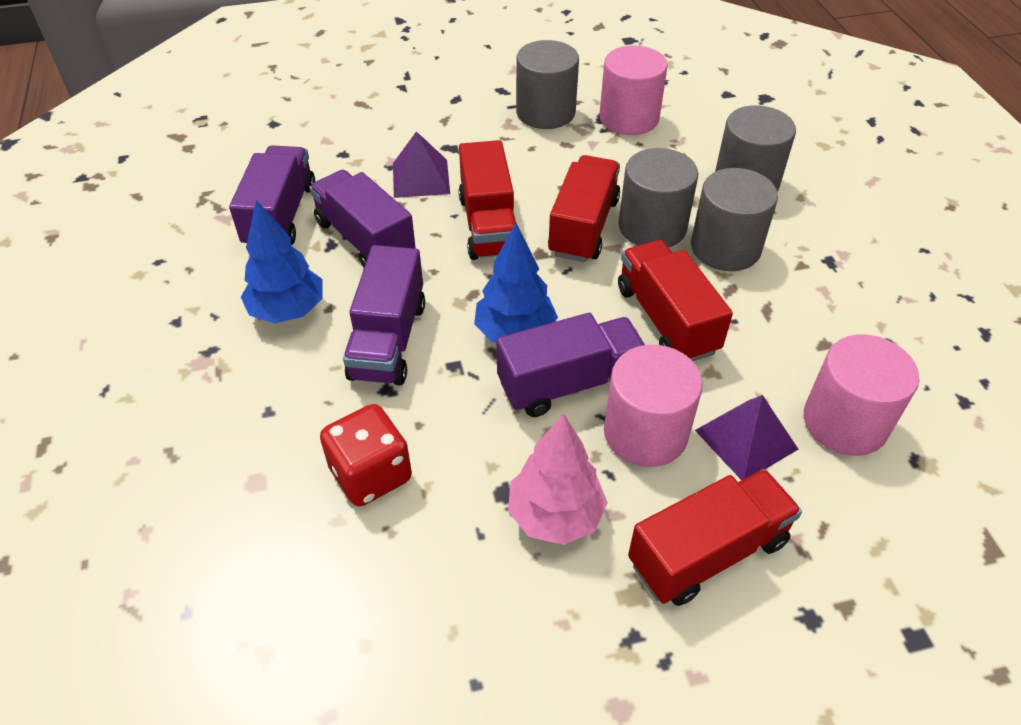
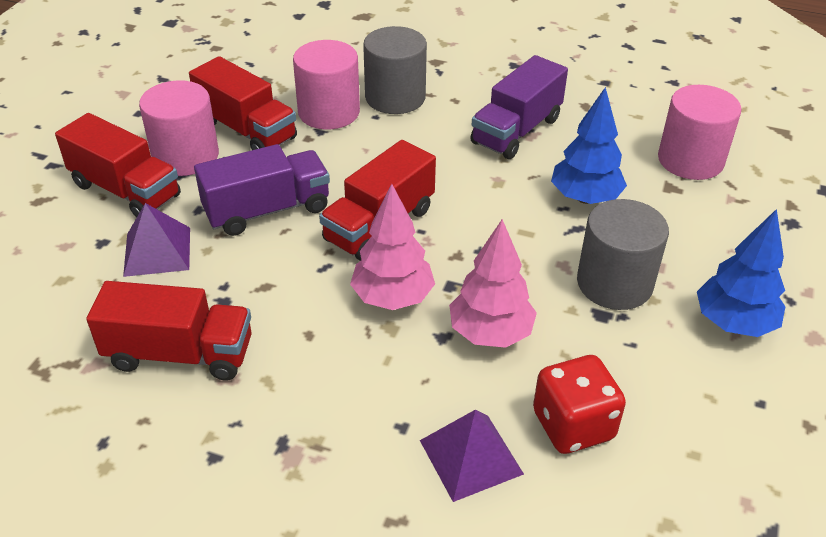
grey cylinder: [516,40,579,129] [619,148,698,247] [691,168,778,271] [715,105,796,191] = 4 -> [363,26,427,114] [577,199,669,310] = 2
pink tree: [508,414,608,545] = 1 -> [350,184,435,310] [449,219,537,348] = 2
purple truck: [229,145,315,245] [309,170,416,267] [343,245,425,385] [496,313,645,417] = 4 -> [194,144,330,236] [470,55,568,159] = 2

